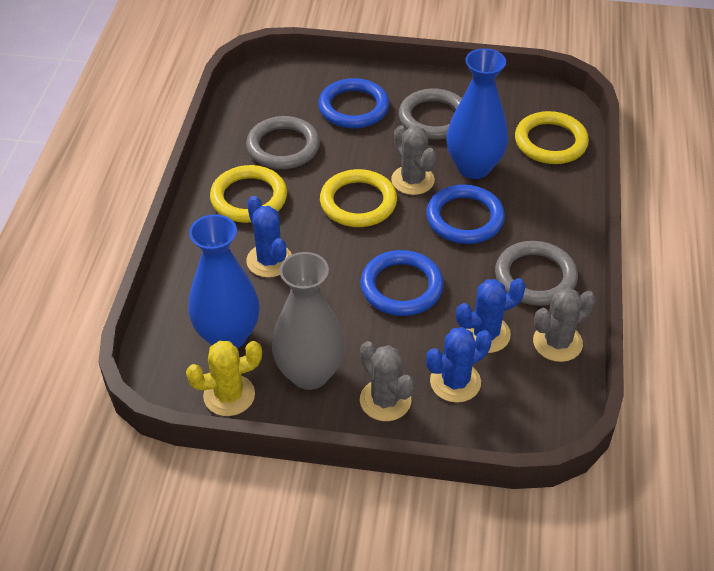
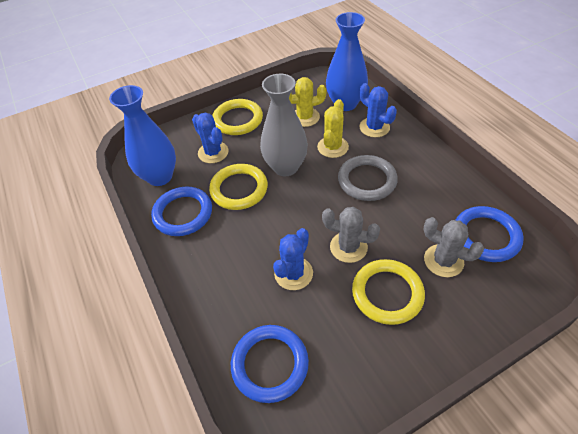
grey cactus: [360,341,415,421] [391,125,436,195] [533,287,596,362] = 3 -> [322,207,380,263] [423,217,484,277] = 2
grey ring: [246,116,320,169] [399,88,462,140] [495,241,578,306] = 3 -> [338,155,398,201] = 1
yellow cactus: [186,341,262,416] = 1 -> [289,77,327,127] [317,99,349,158] = 2

